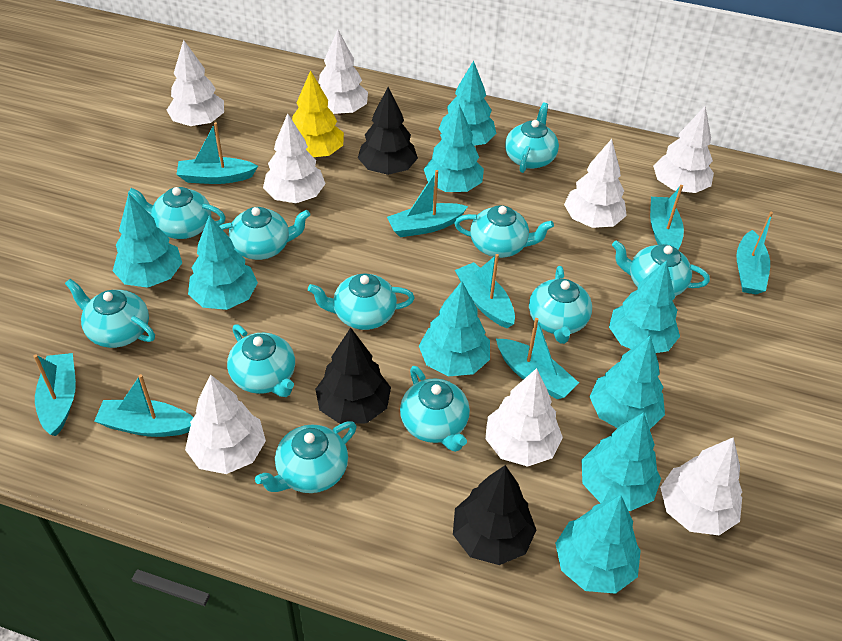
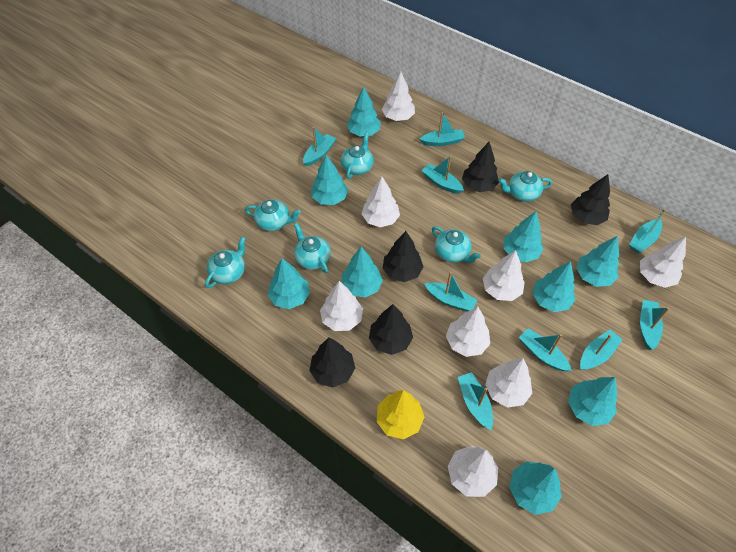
black tree: [315,327,391,424] [358,87,418,175] [453,465,536,565] = 3 -> [309,337,355,388] [369,304,413,355] [383,231,423,282] [462,142,499,192] [571,174,610,225] = 5
turquoise boat: [33,353,76,436] [94,374,193,437] [176,122,258,184] [387,170,468,237] [455,254,515,328] [496,318,579,399] [650,185,684,249] [736,212,773,294] = 8 -> [303,127,336,166] [420,112,465,146] [421,156,464,194] [425,272,477,312] [458,372,493,430] [519,328,572,371] [580,330,623,370] [629,209,666,253] [640,300,669,350] = 9
turquoise teapot: [65,279,155,348] [128,187,226,239] [219,207,310,260] [227,324,295,397] [255,422,356,493] [308,273,415,330] [400,366,470,452] [454,205,554,258] [505,103,559,173] [529,266,592,344] [612,240,710,296] = 11 -> [205,237,246,288] [245,199,301,231] [294,223,331,273] [341,133,374,179] [432,226,481,263] [499,171,552,202] = 6

